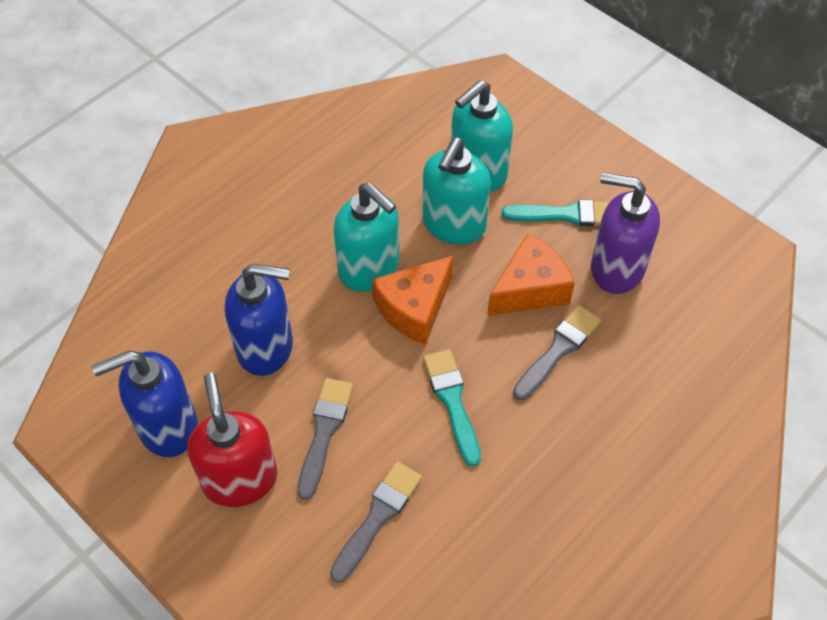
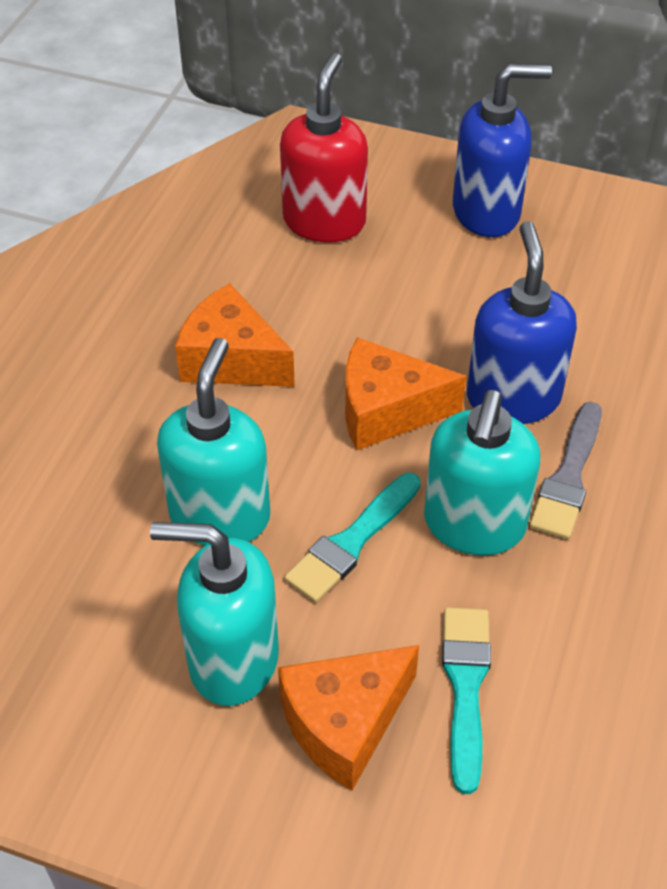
grey brush: [297,378,353,500] [330,462,422,583] [513,305,601,400] = 3 -> [529,401,602,540] = 1
orange cheese: [372,256,453,345] [487,233,575,316] = 2 -> [175,283,295,387] [278,645,419,791] [345,337,466,450] = 3
purple soap dispenser: [591,172,660,294] = 1 -> none = 0

